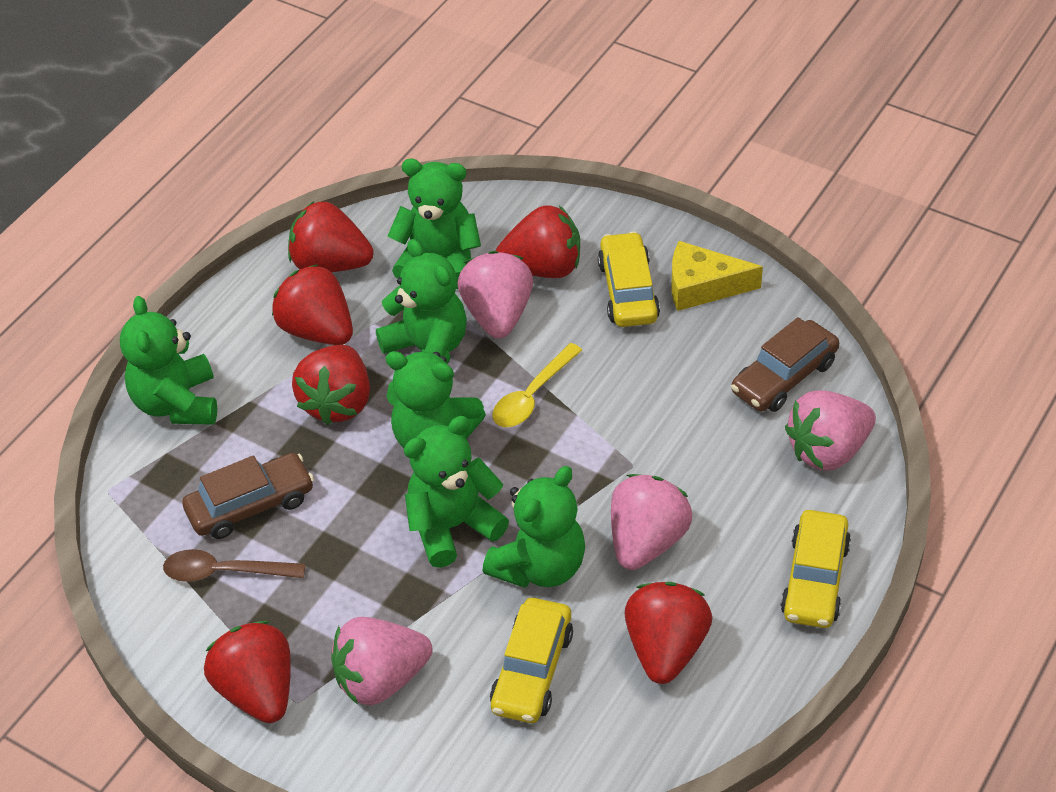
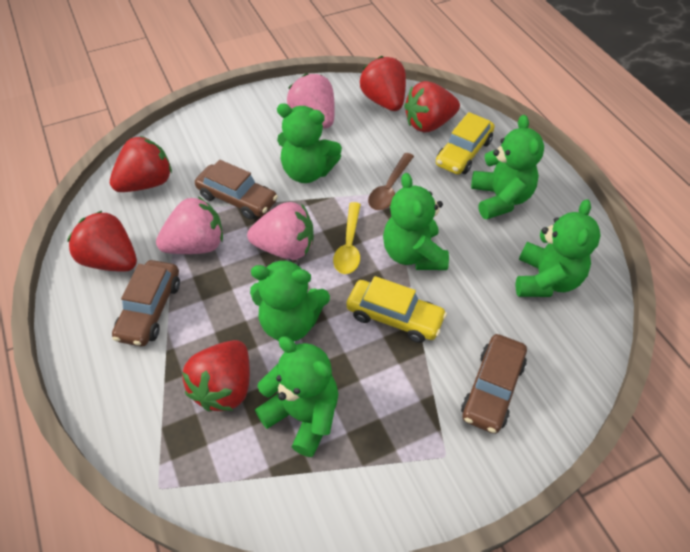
brown car: [182,453,314,539] [731,317,839,412] = 2 -> [112,260,180,346] [195,160,278,220] [461,334,527,434] = 3
pink strawberry: [331,617,432,705] [458,251,533,338] [611,474,692,570] [785,390,876,471] = 4 -> [156,197,223,254] [247,202,314,260] [287,73,335,128] = 3
red strawberry: [204,621,291,723] [272,264,353,345] [288,201,374,272] [292,345,370,425] [496,205,580,278] [625,582,712,684] = 6 -> [67,211,137,272] [110,136,172,192] [182,340,250,411] [360,56,406,111] [404,81,460,133] = 5
yellow car: [490,598,573,723] [598,232,660,327] [780,510,851,628] = 3 -> [346,276,447,343] [436,112,495,175] = 2
yellow cheese: [671,241,763,311] = 1 -> none = 0

